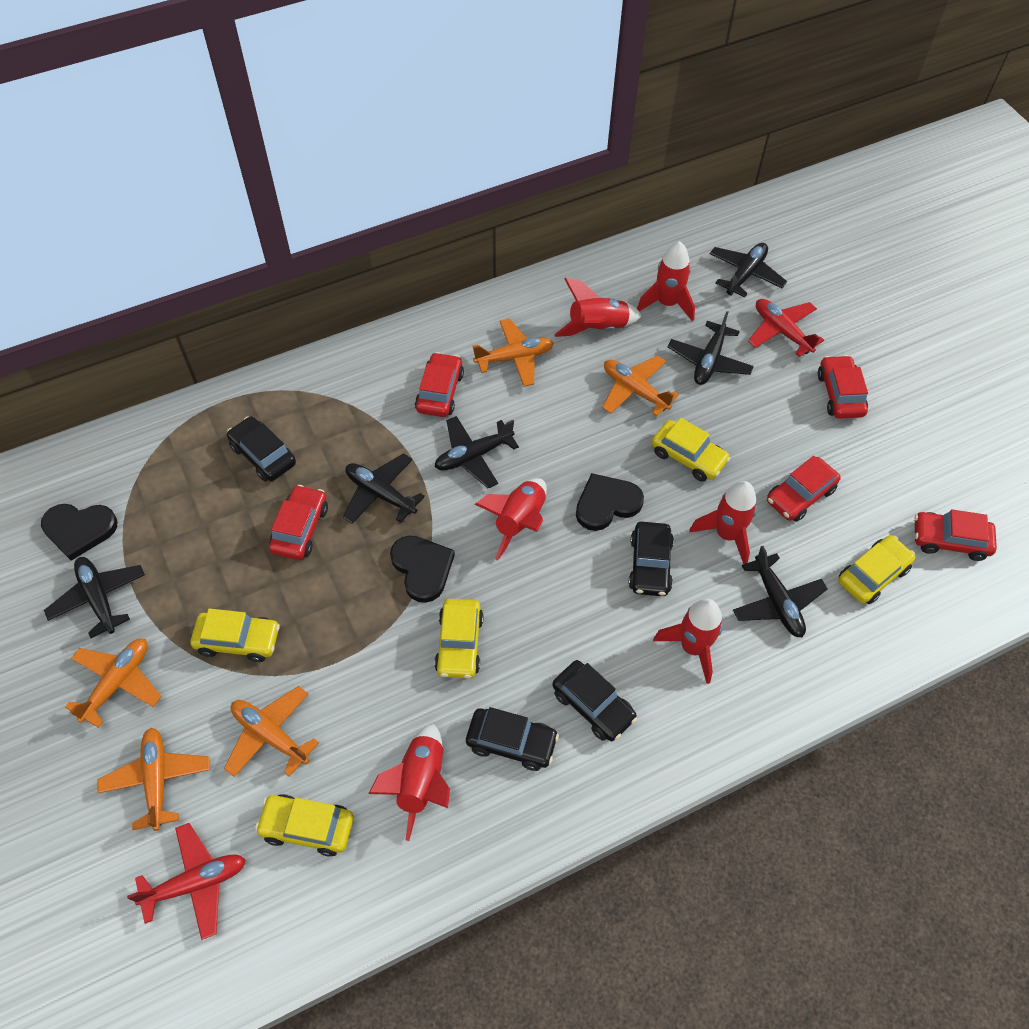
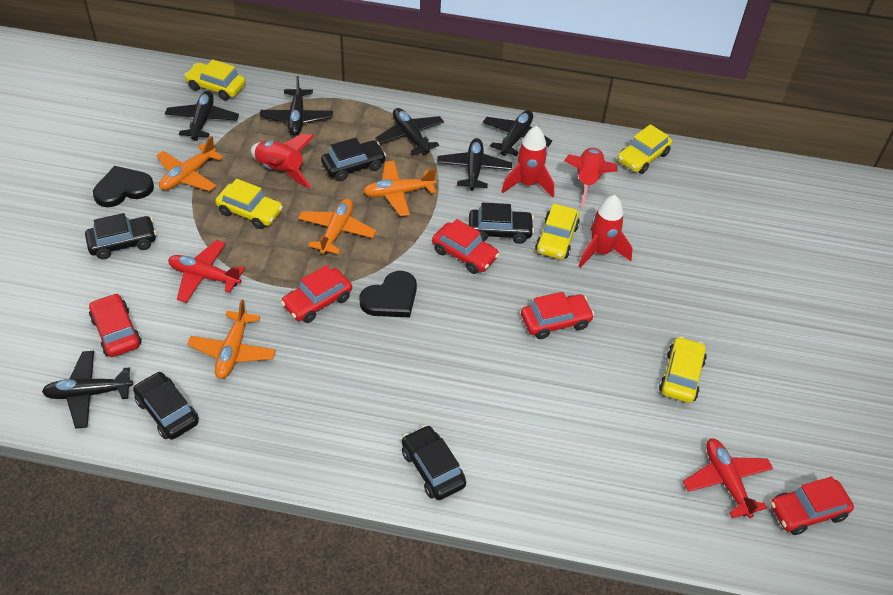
black car: [227,416,296,481] [466,707,559,771] [552,660,637,741] [628,522,674,596] = 4 -> [85,213,156,259] [133,372,199,440] [321,138,386,181] [402,425,466,500] [469,203,534,244] = 5
black heart: [41,504,117,561] [390,535,455,603] [576,473,644,531] = 3 -> [93,166,154,207] [359,271,417,318] = 2
orange plane: [65,638,162,728] [97,728,210,831] [224,686,319,777] [473,319,554,387] [602,356,679,417] = 5 -> [156,136,223,191] [187,299,276,379] [298,198,376,255] [363,161,436,216] = 4
red rocket: [368,724,450,841] [475,478,547,561] [554,278,642,337] [637,241,695,322] [653,599,723,684] [689,481,757,564] = 6 -> [251,134,314,188] [501,126,554,197] [564,148,618,207] [578,195,633,268] = 4

